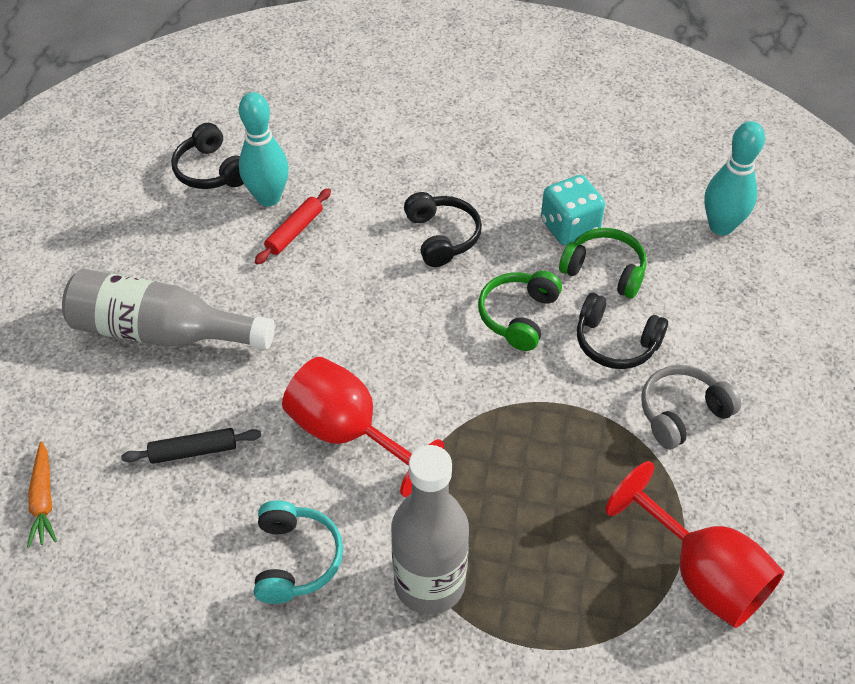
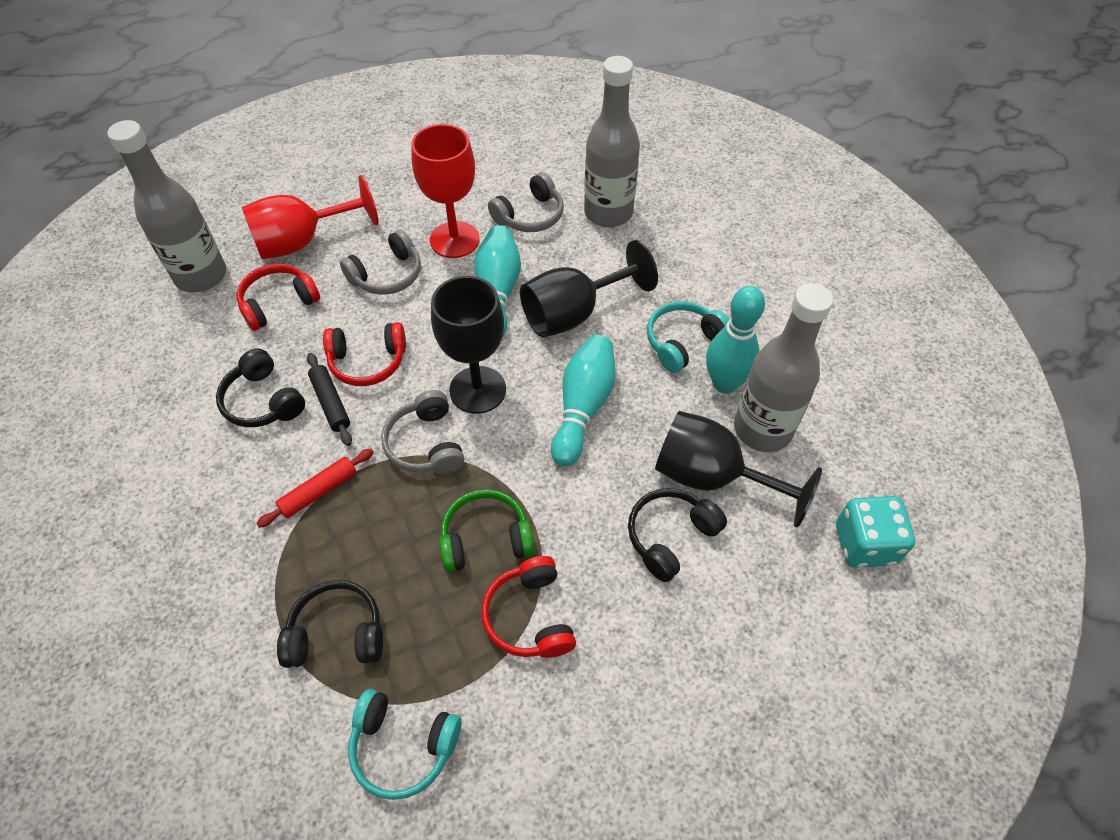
black goblet: none = 0 -> [431,276,506,414] [520,240,658,338] [655,411,822,527] = 3
green headphones: [478,271,562,351] [559,228,647,299] = 2 -> [439,489,535,572] = 1
grey bottle: [62,269,275,350] [391,445,469,615] = 2 -> [107,120,226,292] [584,56,640,227] [734,283,833,452] = 3
grey headphones: [642,365,741,449] = 1 -> [340,230,421,295] [381,390,464,474] [488,172,564,232] = 3
orange carrot: [27,441,57,548] = 1 -> none = 0
red headphones: none = 0 -> [237,264,320,331] [323,322,406,386] [481,556,576,658] = 3
turquoise bowling pin: [239,92,289,206] [704,121,765,235] = 2 -> [474,225,521,336] [551,335,616,466] [706,286,765,393] = 3
turquoise headphones: [254,500,343,604] = 1 -> [348,689,461,800] [647,301,729,373] = 2

